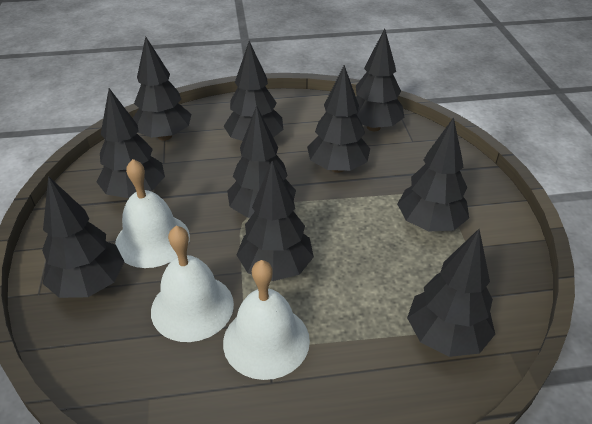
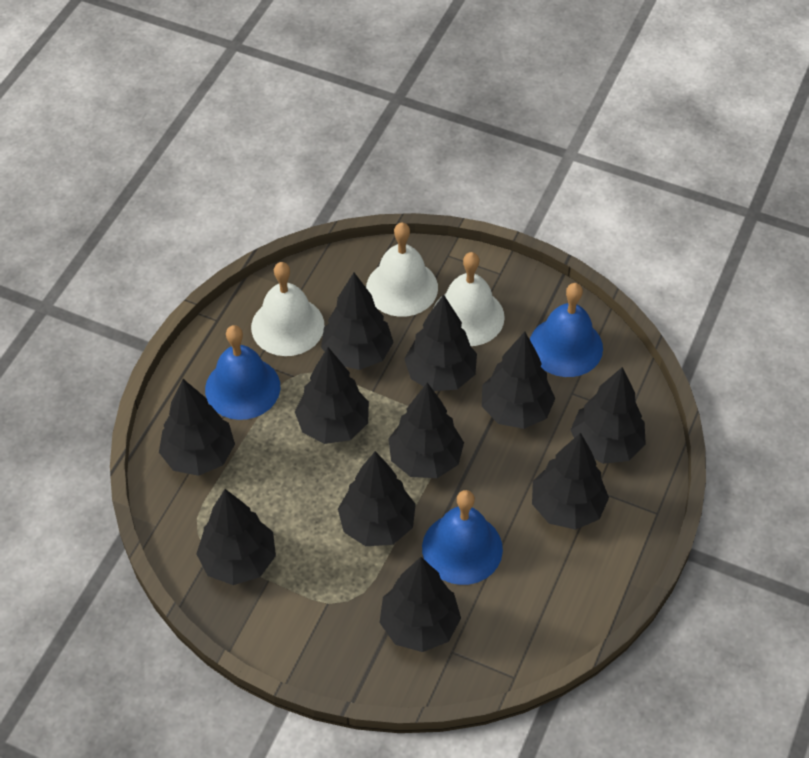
black tree: [42,176,124,298] [97,88,165,198] [133,37,191,141] [224,41,284,141] [227,106,296,218] [237,160,314,281] [307,65,370,173] [356,29,404,131] [397,117,469,232] [407,229,495,357] = 10 -> [159,379,235,476] [196,489,276,585] [295,347,369,444] [321,273,394,370] [338,451,416,546] [380,557,461,652] [388,382,464,478] [404,295,477,391] [482,332,555,429] [532,433,609,530] [571,367,646,464] = 11
blue bell: none = 0 -> [205,325,280,420] [422,490,503,585] [530,283,603,377] = 3

